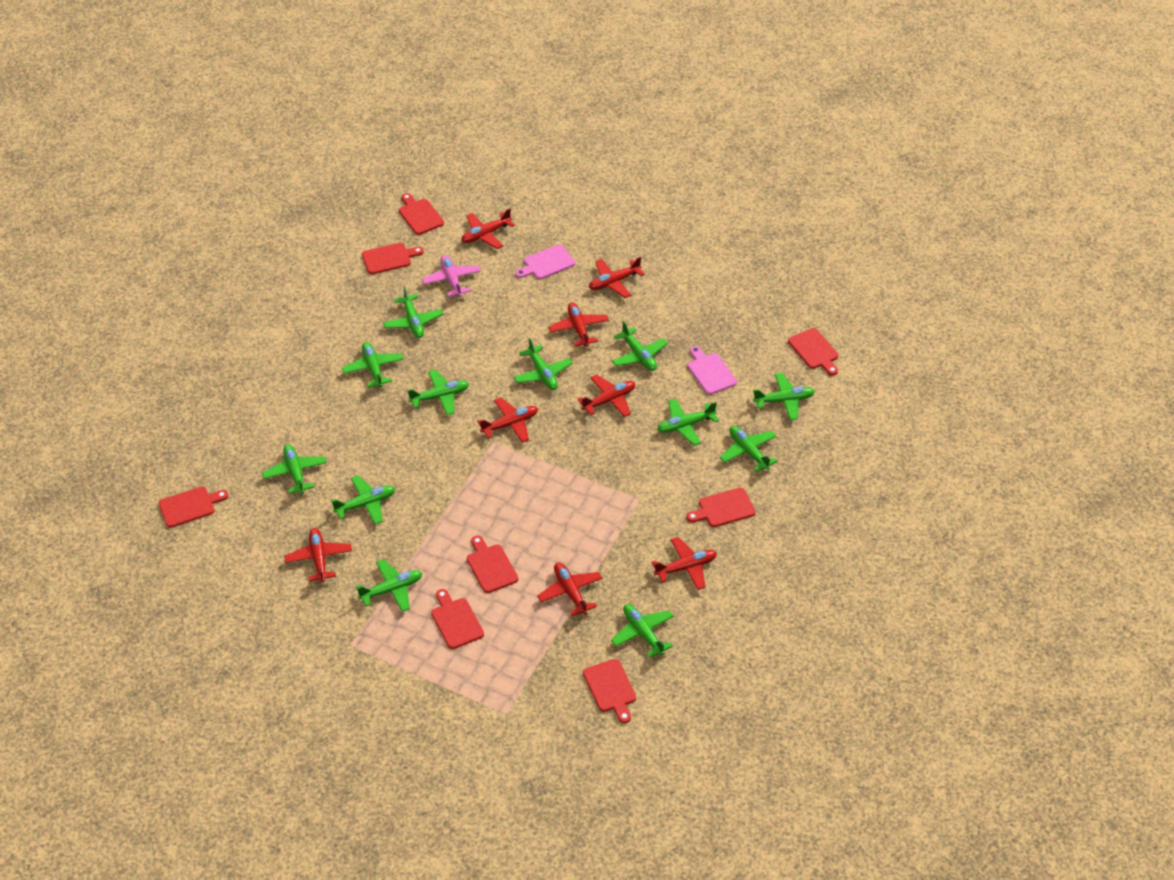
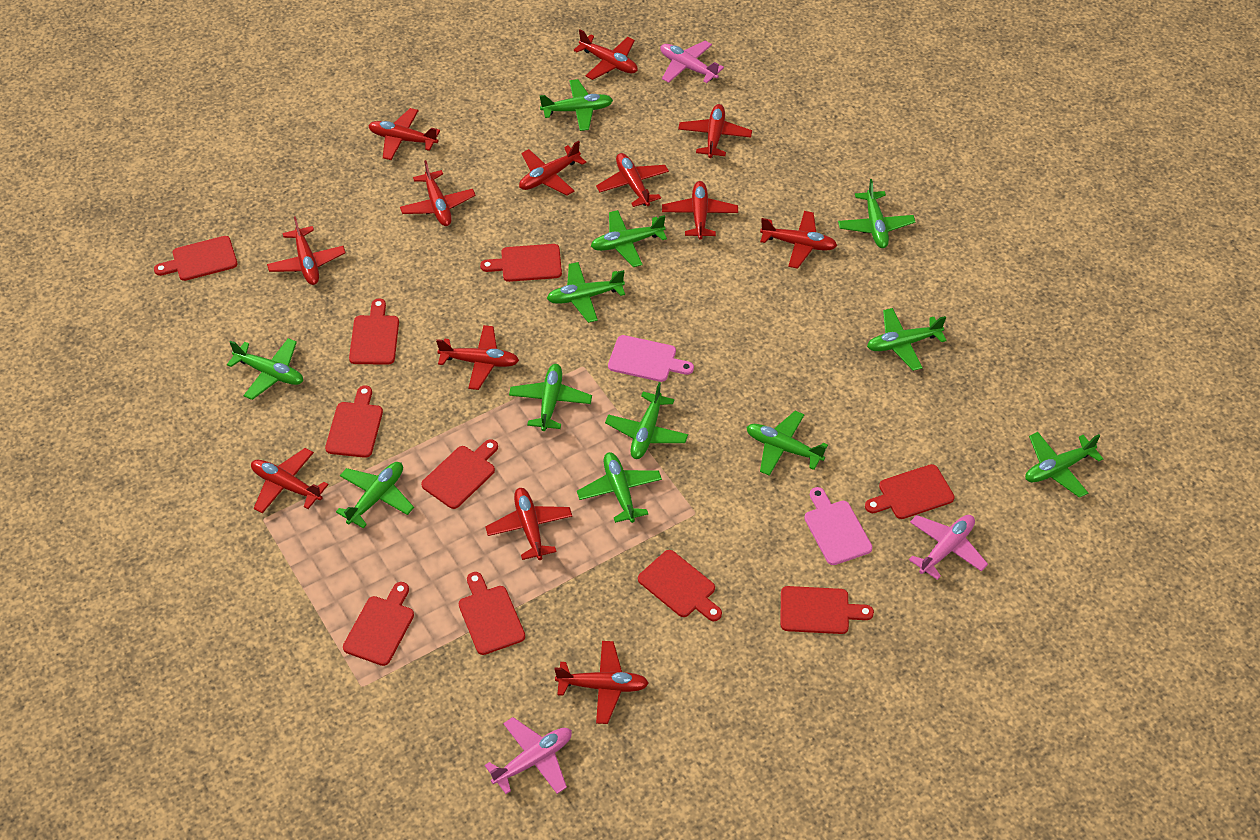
pink plane: [422,255,481,297] = 1 -> [484,717,572,794] [660,41,724,83] [909,515,988,580] = 3
red cutting board: [158,487,228,528] [362,243,424,274] [399,193,444,235] [431,589,484,649] [467,536,518,593] [583,659,636,723] [686,488,756,527] [788,328,838,376] = 8 -> [154,236,238,281] [325,385,383,458] [343,582,414,666] [349,298,399,365] [421,439,498,509] [459,572,525,655] [480,244,562,282] [638,550,722,621] [780,586,874,634] [865,464,955,519] = 10
red plane: [284,528,352,582] [461,208,515,249] [477,397,538,443] [537,563,602,616] [548,302,609,347] [577,375,635,417] [589,257,645,298] [652,537,717,590] = 8 -> [251,448,329,514] [267,216,346,285] [368,108,440,160] [400,160,476,226] [436,325,519,390] [485,488,572,560] [519,141,586,196] [554,641,649,724] [574,29,638,80] [596,153,669,207] [662,181,738,240] [678,104,752,158] [760,211,837,269] = 13

